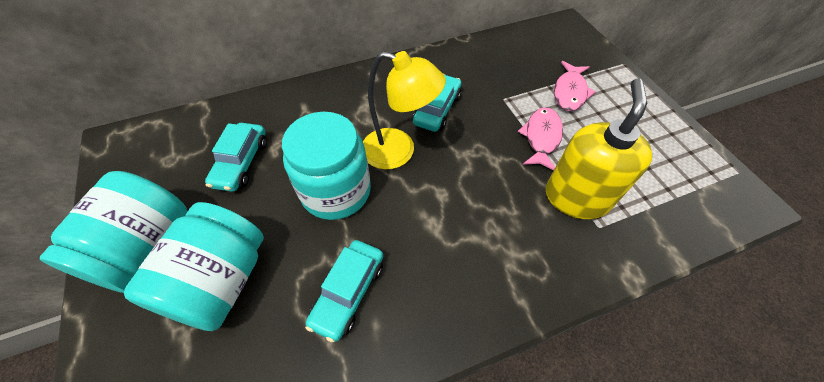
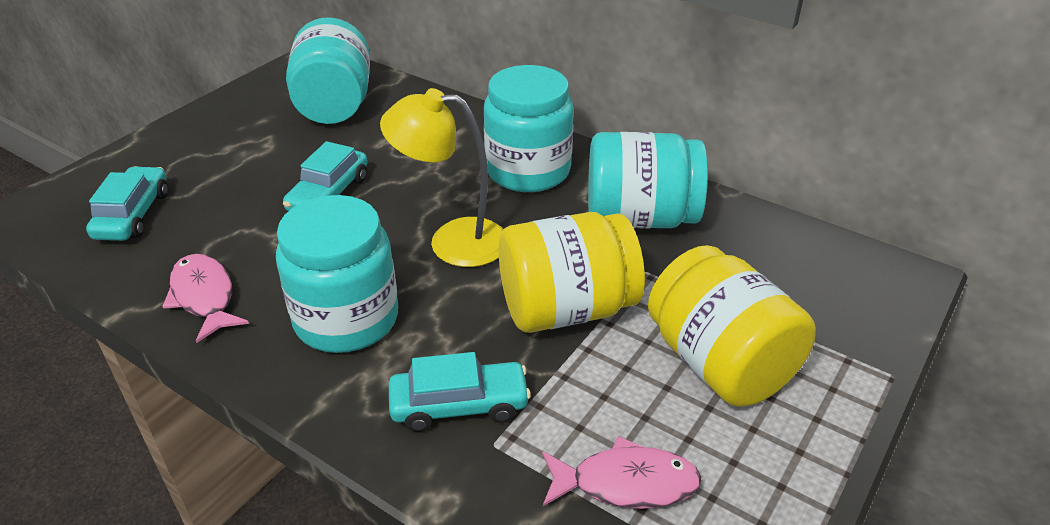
turquoise jar: [40,171,187,293] [124,202,264,331] [282,112,371,220] = 3 -> [276,195,398,353] [286,17,370,124] [484,65,573,192] [588,132,708,229] = 4
yellow jar: none = 0 -> [499,212,645,333] [648,245,816,407] = 2
yellow soap dispenser: [546,78,652,219] = 1 -> none = 0

